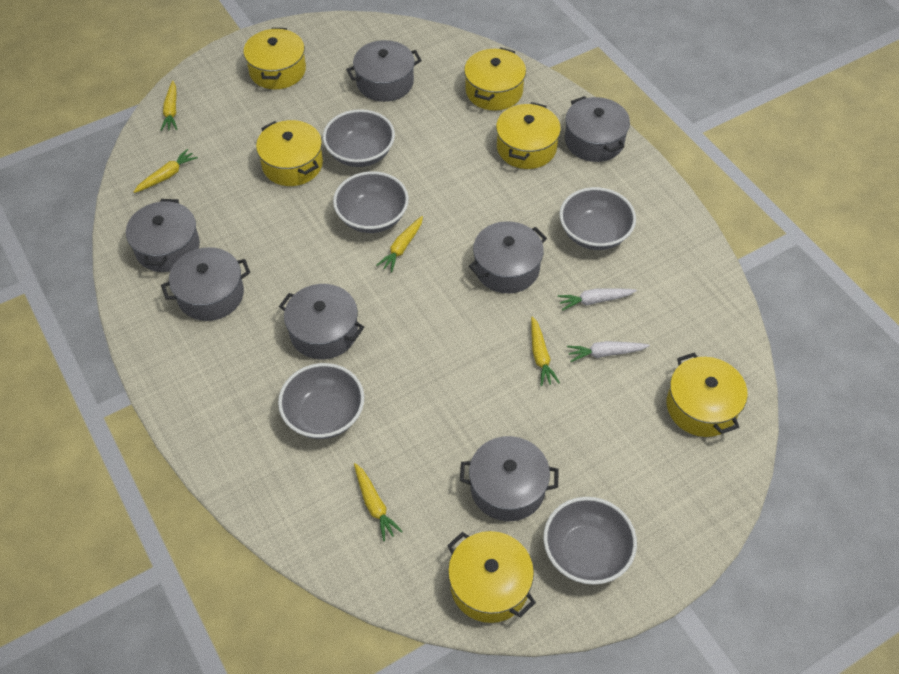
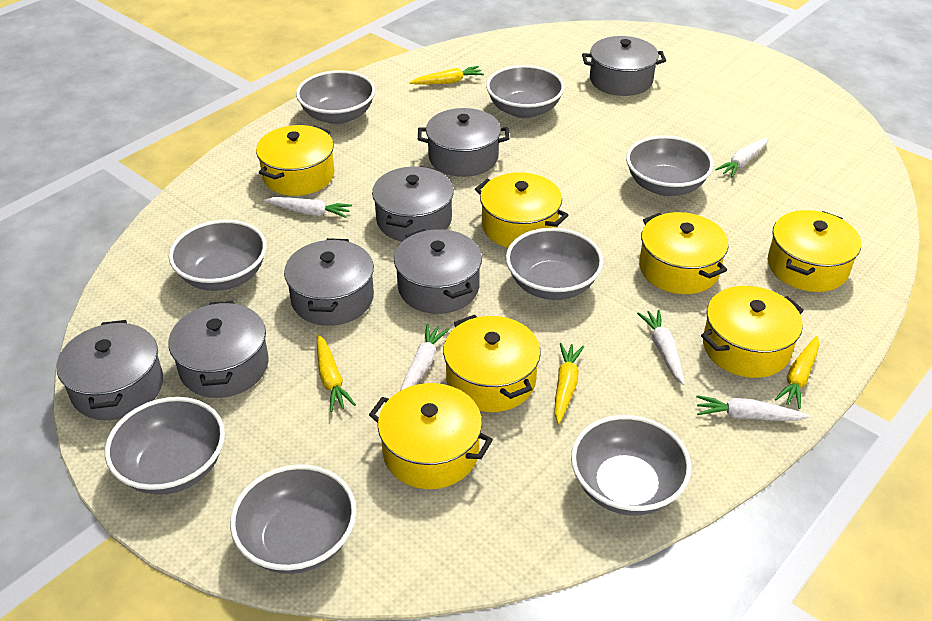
grey bowl: [278,363,364,439] [323,109,395,167] [333,171,409,233] [543,497,637,585] [560,187,636,250] = 5 -> [105,397,225,495] [169,220,267,291] [230,464,357,574] [296,70,375,124] [486,65,565,119] [506,228,603,300] [571,415,692,515] [626,135,714,196] = 8
white carrot: [558,288,637,311] [567,341,650,362] = 2 -> [264,197,352,218] [400,324,449,391] [637,309,685,385] [696,395,810,421] [715,137,769,178] = 5
yellow carrot: [134,149,198,193] [160,81,177,131] [354,463,403,541] [376,216,423,272] [531,316,560,386] = 5 -> [317,334,356,412] [409,66,484,85] [554,343,584,424] [775,336,819,409] = 4
yellow pot: [243,28,306,89] [256,120,323,186] [447,531,536,623] [464,48,526,111] [496,102,561,169] [667,353,748,437] = 6 -> [256,125,335,196] [369,383,493,489] [443,315,541,412] [475,172,568,248] [639,212,729,294] [701,286,804,378] [768,210,861,292] = 7

